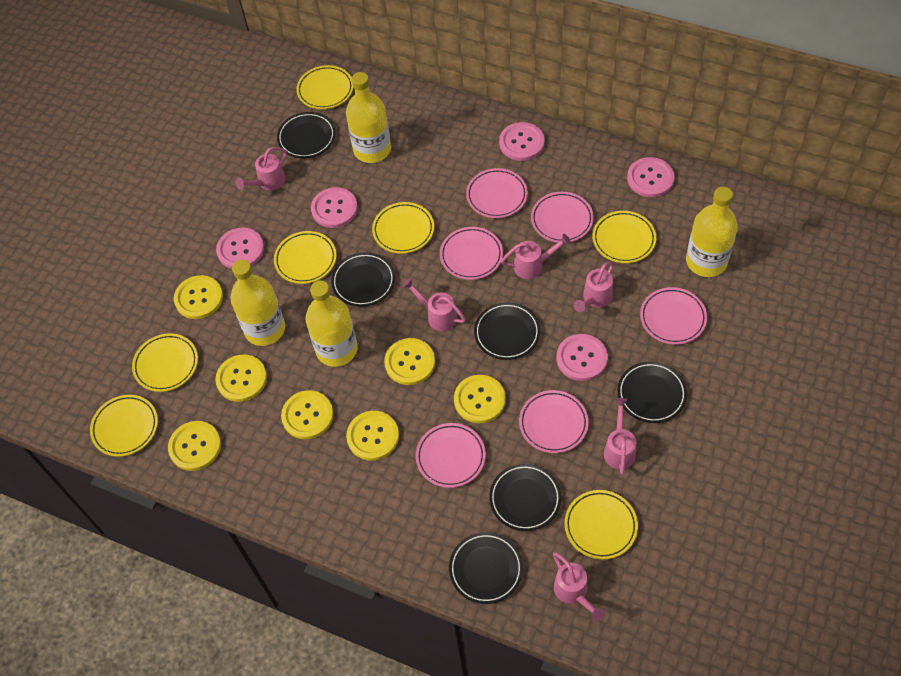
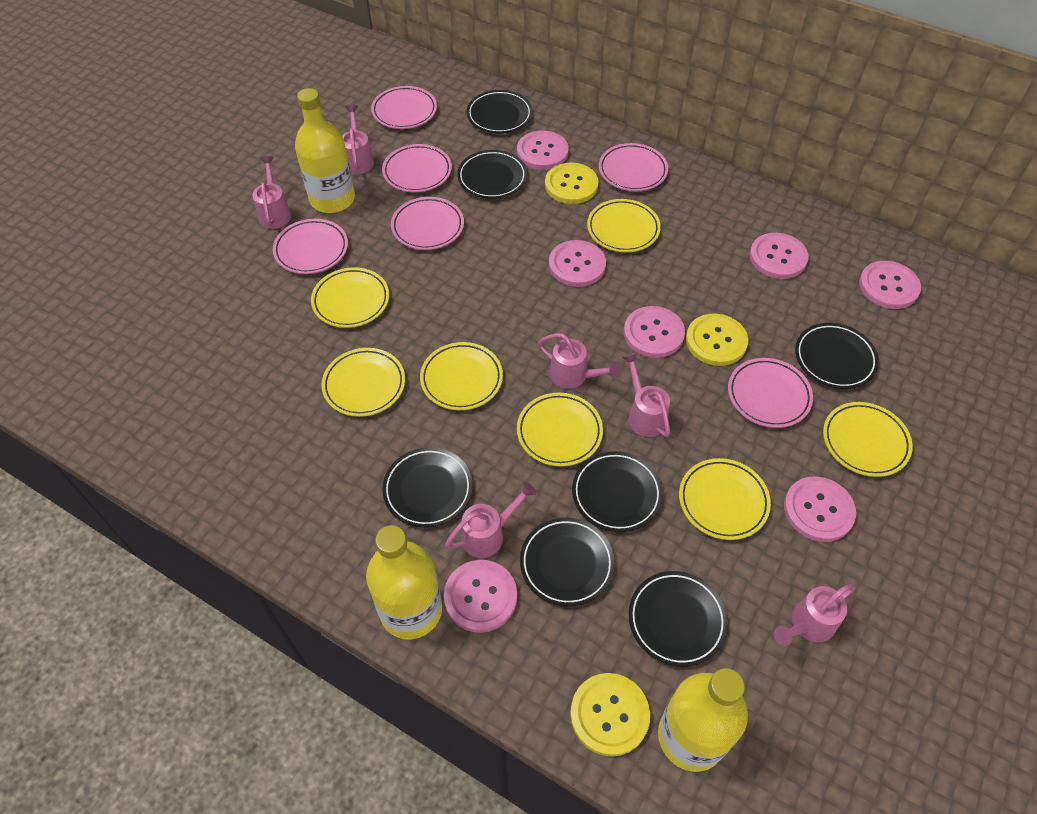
black plate: [277,112,336,158] [331,252,395,307] [449,532,523,604] [474,302,540,360] [489,464,561,531] [618,361,687,423] = 6 -> [382,447,473,528] [457,150,527,199] [467,90,533,133] [520,518,615,606] [572,451,663,532] [629,571,728,667] [795,323,879,389] = 7
pink button: [216,228,264,269] [311,187,358,228] [499,122,545,161] [556,334,608,381] [627,157,675,197] = 5 -> [444,560,517,633] [517,131,569,170] [549,240,606,287] [624,306,685,358] [750,233,809,279] [784,476,856,542] [859,261,921,309] = 7
yellow bottle: [230,259,285,346] [305,280,358,367] [346,72,391,163] [686,187,738,277] = 4 -> [295,88,355,213] [366,525,442,639] [658,668,748,772] = 3
yellow button: [168,421,221,471] [174,275,223,319] [215,355,267,402] [281,390,333,439] [346,411,399,461] [384,338,435,385] [454,375,506,423] = 7 -> [545,163,599,204] [570,673,650,757] [686,314,748,366] = 3

